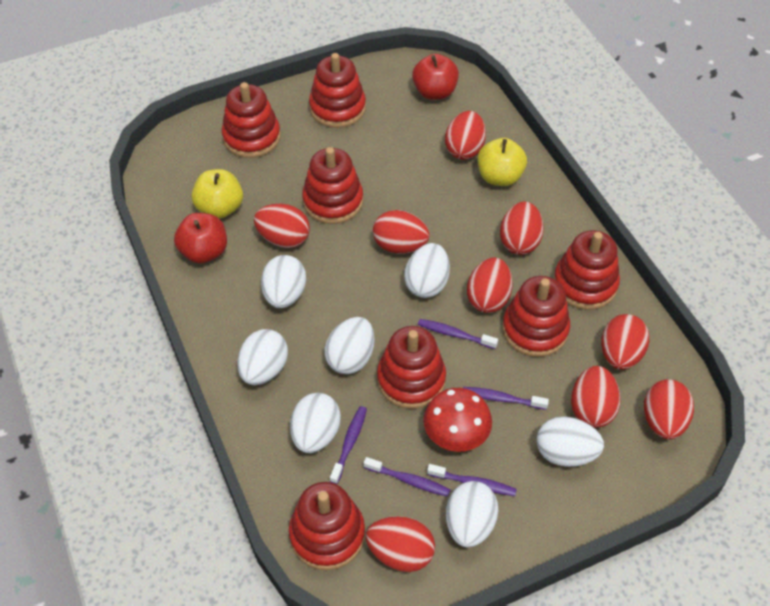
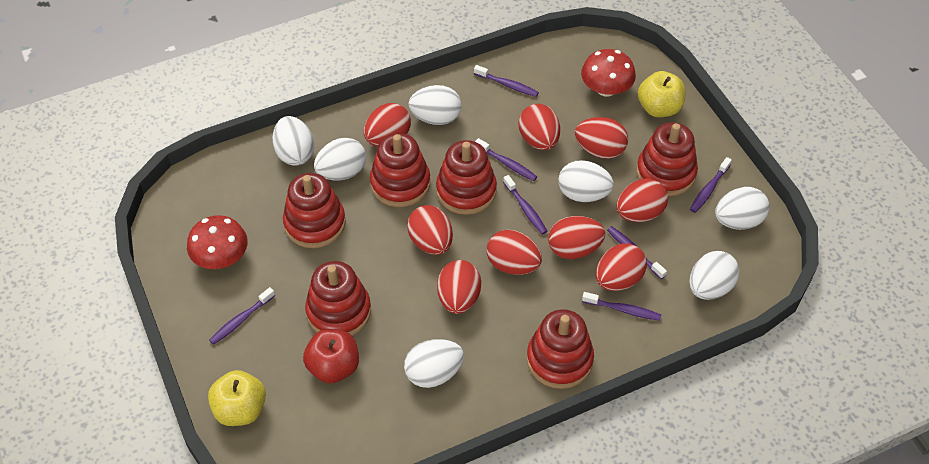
purple toothbrush: [330,406,367,484] [364,457,451,497] [418,319,498,349] [427,464,517,496] [463,387,549,410] = 5 -> [209,287,275,345] [474,65,539,97] [475,138,537,181] [503,175,547,235] [582,292,661,321] [607,226,667,279] [690,157,732,213] = 7
red apple: [174,213,227,264] [412,54,459,100] = 2 -> [303,329,359,383] = 1
red mushroom: [423,388,492,452] = 1 -> [187,215,248,269] [581,49,636,97] = 2
red stacking toy: [222,82,281,158] [289,482,365,570] [302,147,363,224] [309,53,366,128] [377,326,446,409] [502,276,570,357] [554,230,620,310] = 7 -> [283,173,346,248] [305,261,371,336] [370,133,430,207] [436,140,497,215] [527,309,594,389] [636,122,698,196] = 6

